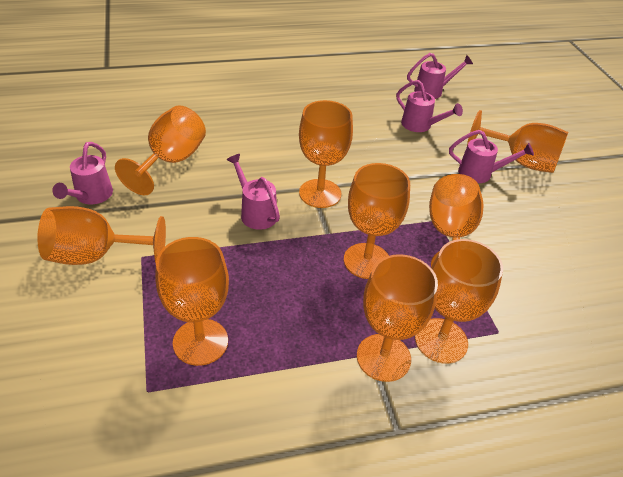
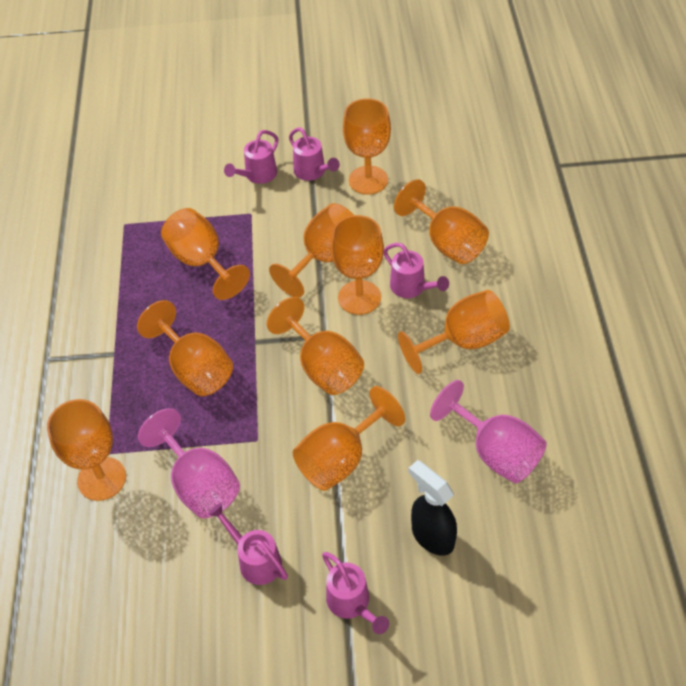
black spray bottle: none = 0 -> [408,460,457,556] = 1
orange goblet: [37,206,166,265] [115,105,206,195] [155,237,229,366] [299,100,353,208] [344,163,410,279] [357,254,438,382] [415,239,503,364] [429,174,484,267] [467,110,568,173] = 9 -> [47,399,126,501] [137,300,233,396] [161,208,250,300] [267,297,364,395] [269,203,354,298] [293,386,405,491] [331,215,384,315] [343,98,391,195] [394,179,489,264] [398,290,510,374] = 10
pink goblet: none = 0 -> [138,408,240,518] [430,380,547,483] = 2

